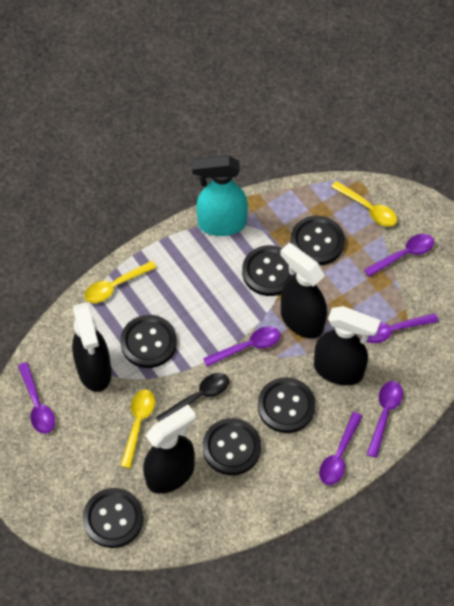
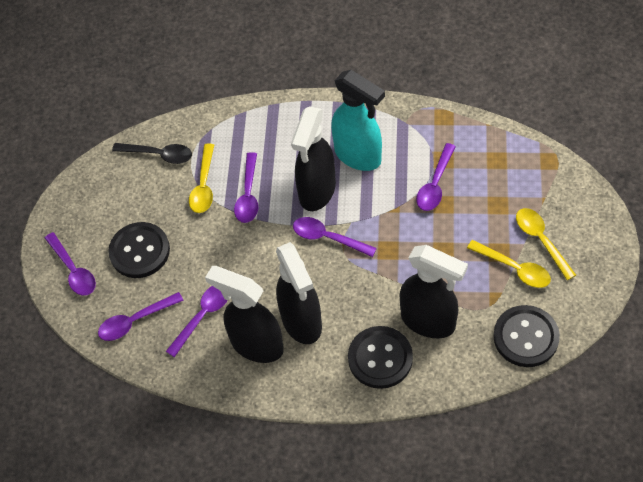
black button: [83,488,143,548] [120,315,177,368] [203,418,261,475] [242,245,296,296] [258,377,316,433] [290,216,345,265] = 6 -> [108,222,170,278] [348,326,413,389] [493,305,560,367] = 3

